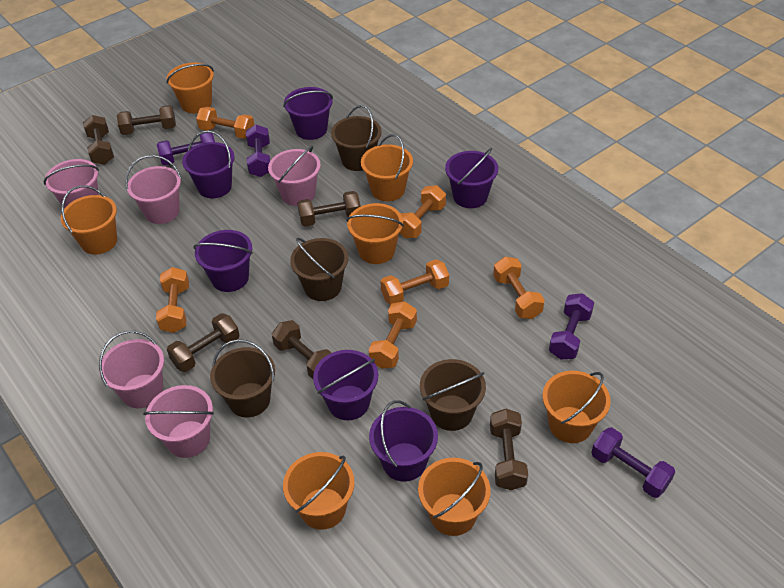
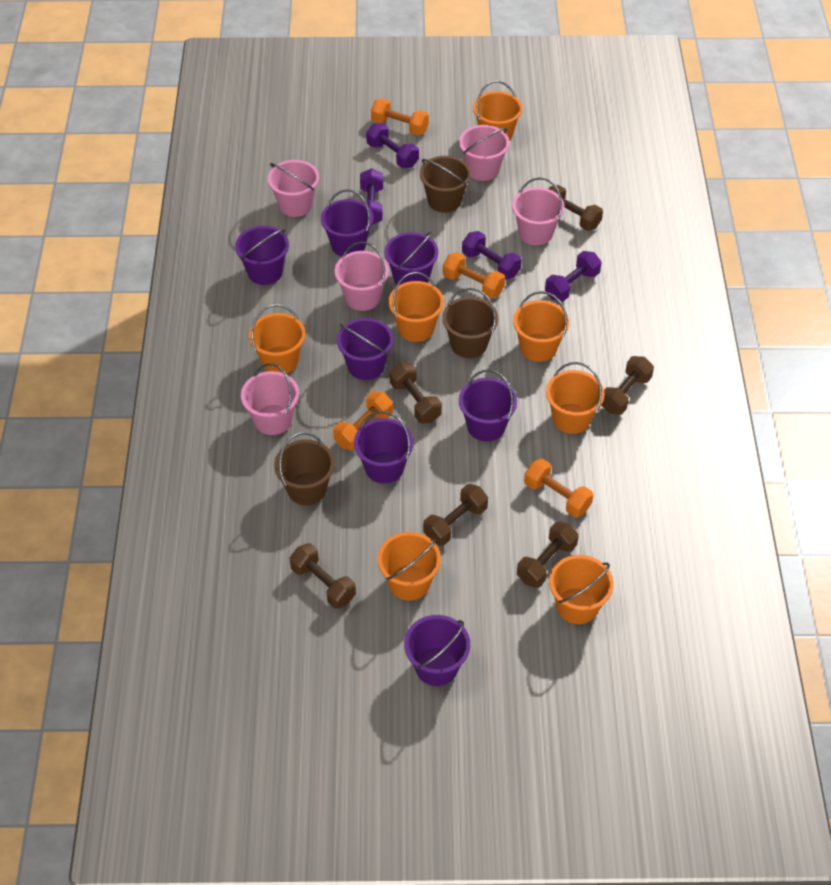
brown bucket: [210,339,275,417] [290,238,348,301] [331,105,382,171] [420,359,486,431] = 4 -> [274,432,335,505] [420,156,471,213] [442,288,498,358] = 3
orange dumbbell: [156,267,189,333] [196,107,254,139] [369,302,417,369] [380,259,449,305] [400,185,446,238] [493,257,545,319] = 6 -> [333,391,393,450] [371,98,429,136] [443,252,505,299] [524,459,593,518] = 4
purple bucket: [182,131,234,198] [193,230,253,292] [283,87,333,140] [313,350,378,420] [369,400,438,482] [445,148,498,208] = 6 -> [235,226,289,285] [321,189,374,257] [337,318,393,380] [354,411,414,484] [385,232,438,285] [404,615,470,686] [459,370,517,442] = 7

